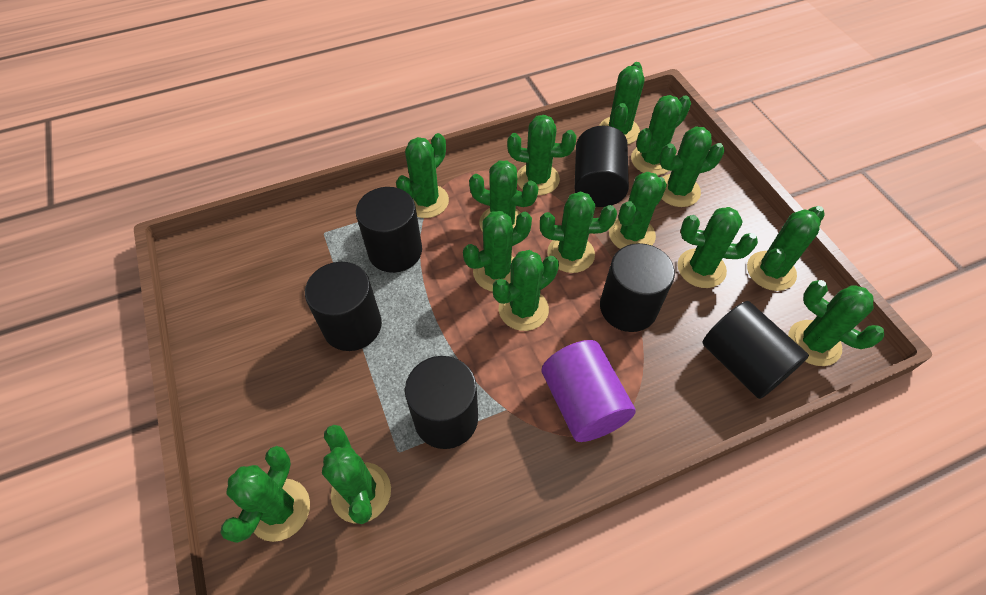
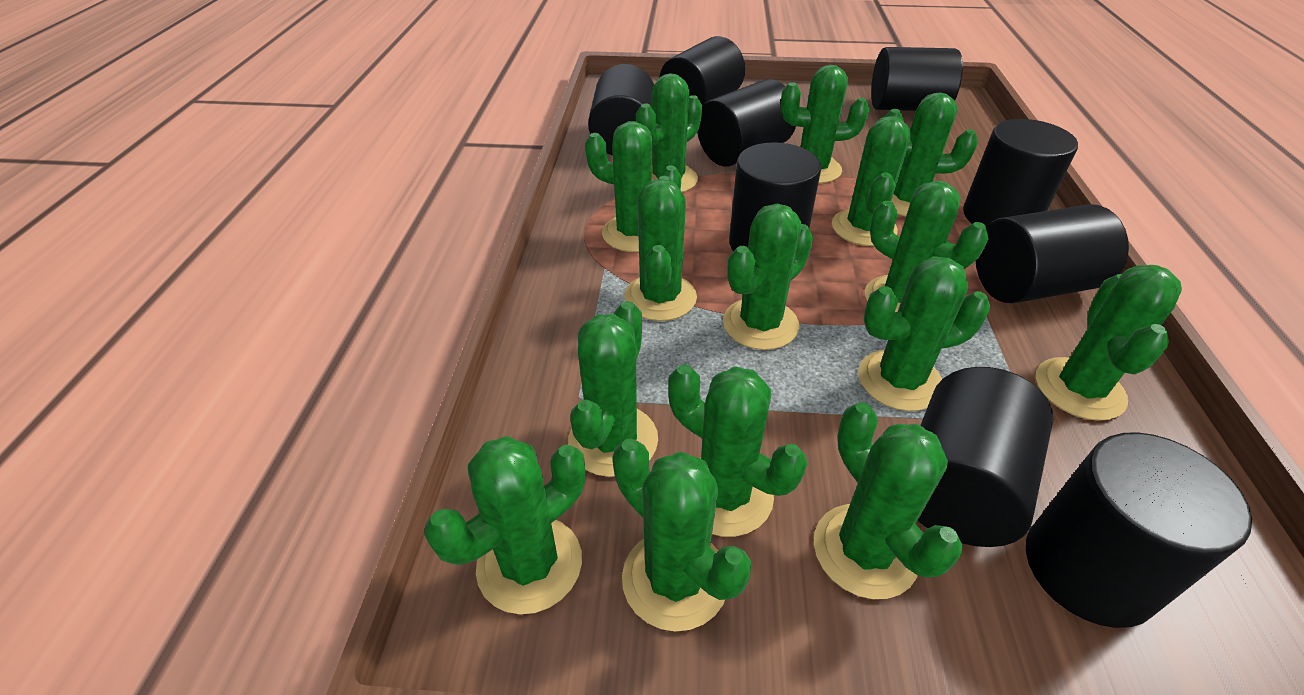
black cylinder: [305,262,382,351] [356,187,422,273] [405,356,478,449] [575,126,629,207] [600,243,675,332] [702,301,809,399] = 6 -> [588,64,654,155] [659,36,745,106] [697,79,796,167] [729,142,821,251] [871,47,963,111] [918,367,1053,547] [963,119,1078,226] [976,204,1129,303] [1026,432,1252,628] = 9
purple cylinder: [542,340,636,442] = 1 -> none = 0

